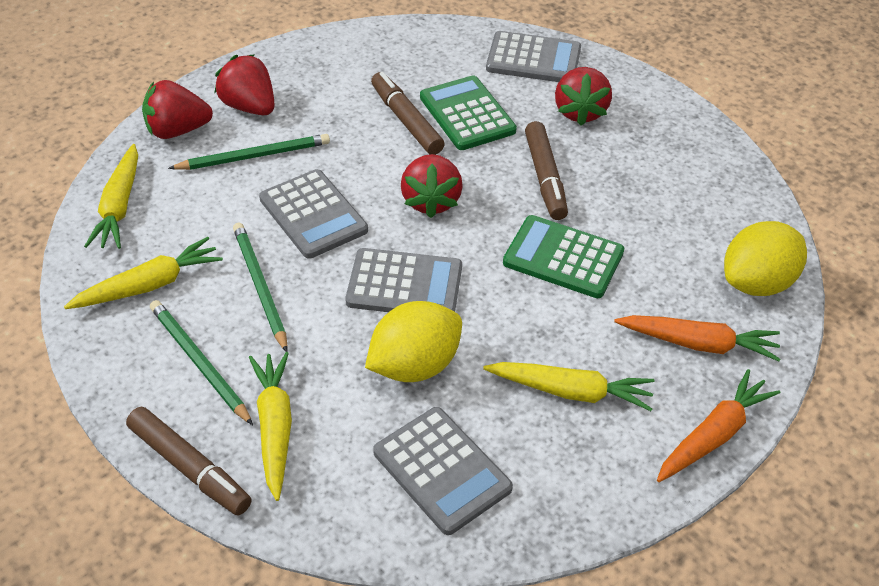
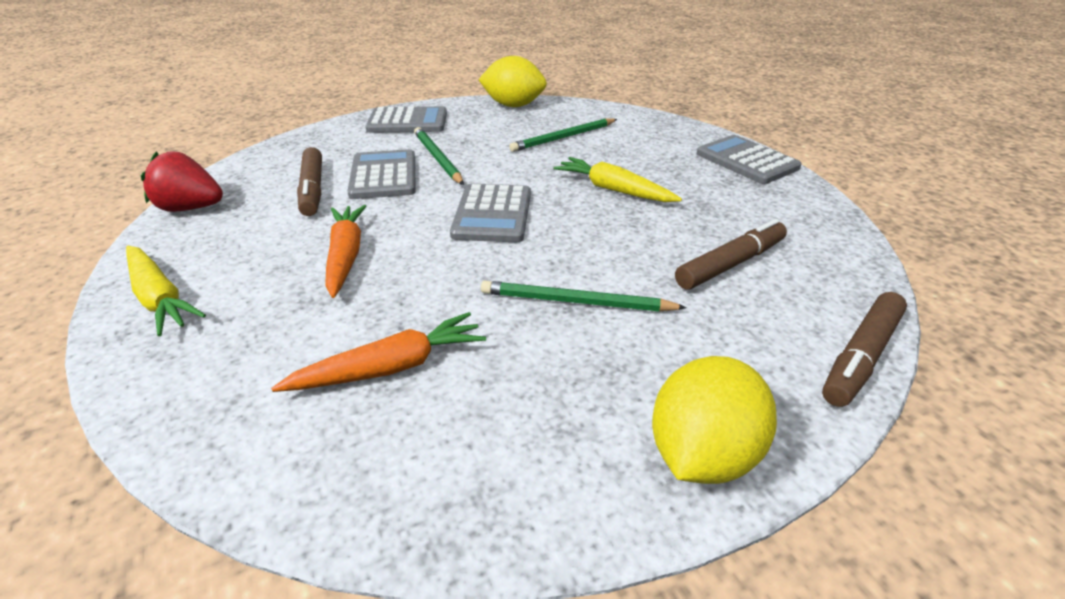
green calculator: [420,76,517,150] [503,215,624,298] = 2 -> none = 0
red strawberry: [142,80,213,139] [214,54,275,115] [401,154,463,218] [555,67,612,126] = 4 -> [141,151,223,212] = 1
yellow carrot: [64,237,223,309] [84,144,138,249] [249,352,292,501] [483,362,655,411] = 4 -> [126,246,206,336] [553,157,682,202] = 2

